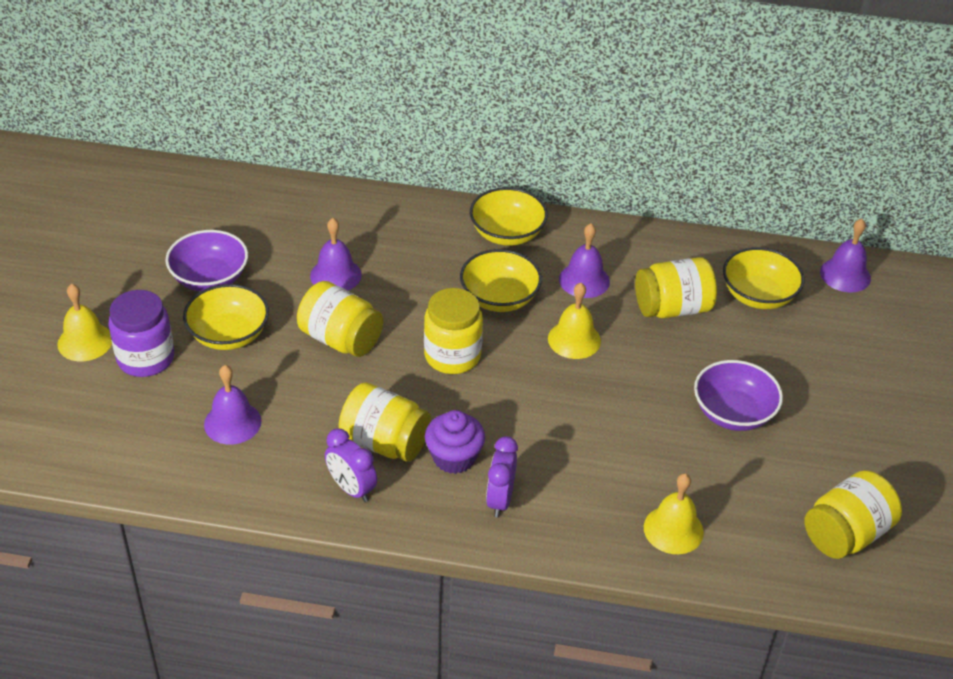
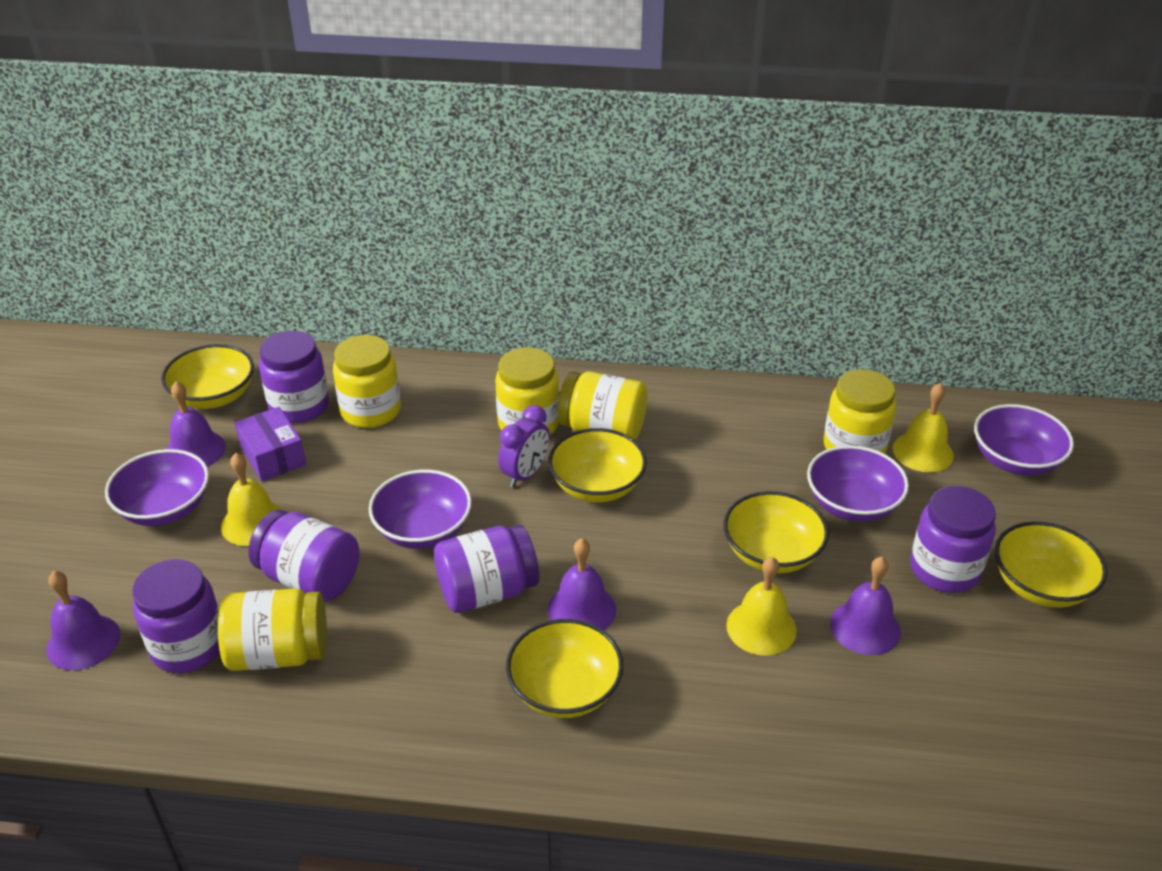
purple bowl: [165,230,248,291] [694,360,783,431] = 2 -> [105,449,209,526] [369,470,472,549] [807,445,909,522] [974,404,1074,476] = 4
purple box: none = 0 -> [235,407,306,481] = 1
purple clock: [325,429,377,502] [486,436,518,517] = 2 -> [498,405,550,487] = 1
purple cupcake: [425,410,485,474] = 1 -> none = 0
purple jar: [108,290,174,377] = 1 -> [132,559,220,673] [248,510,360,601] [259,330,329,423] [434,525,539,613] [910,486,996,593] = 5
yellow bowl: [183,284,269,350] [460,249,542,312] [470,187,548,246] [723,247,805,309] = 4 -> [161,344,254,409] [506,619,623,718] [548,428,647,502] [723,491,829,573] [995,522,1107,608] = 5

